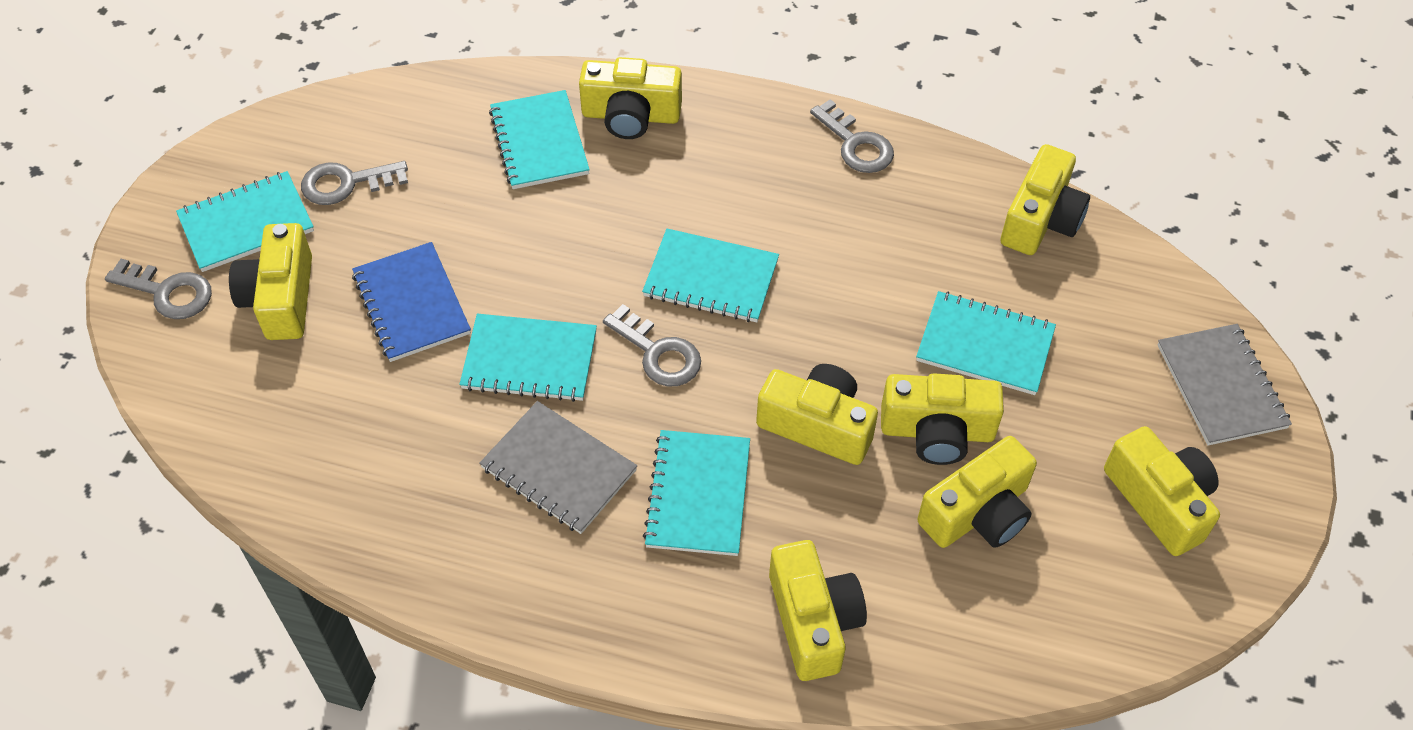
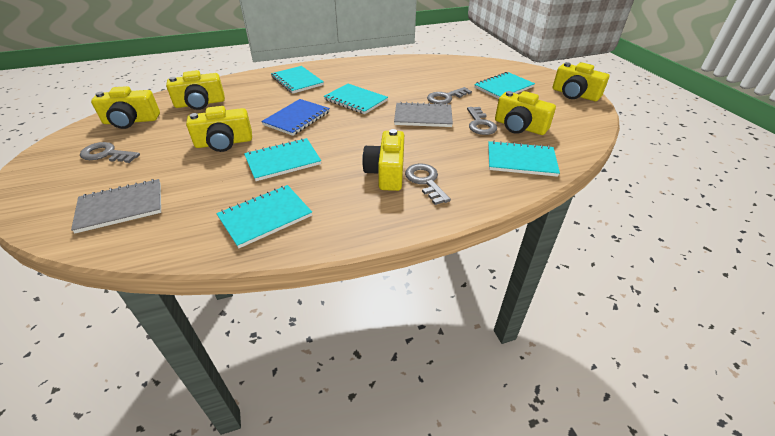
yellow camera: [229,223,312,340] [579,57,682,139] [756,364,878,465] [769,540,867,681] [881,373,1004,465] [917,436,1037,548] [1001,144,1090,255] [1104,426,1220,556] = 8 -> [91,86,160,129] [166,70,225,110] [186,106,252,152] [362,129,404,191] [495,91,556,135] [552,62,609,101] = 6

